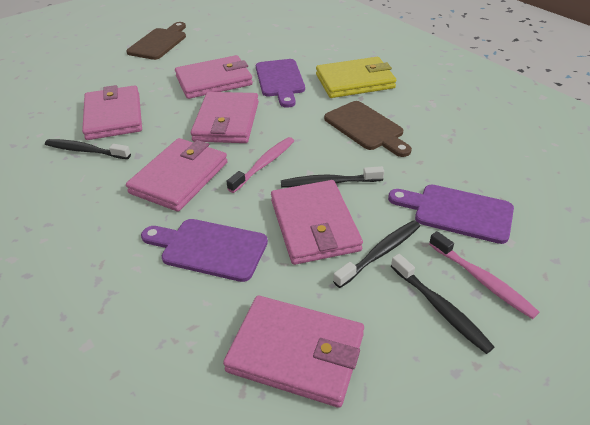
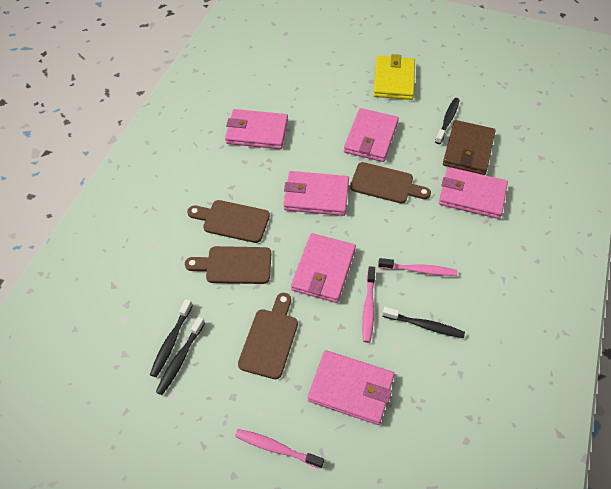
brown cutting board: [126,22,186,60] [324,101,412,157] = 2 -> [185,246,271,284] [187,200,270,243] [238,293,298,379] [350,162,431,203] = 4
brown wallet: none = 0 -> [443,120,495,175] = 1
pink toothbrush: [226,137,294,193] [429,231,539,319] = 2 -> [235,429,324,469] [362,266,375,343] [378,258,457,276] = 3
purple cutting board: [141,219,268,282] [256,59,305,108] [388,185,514,244] = 3 -> none = 0

